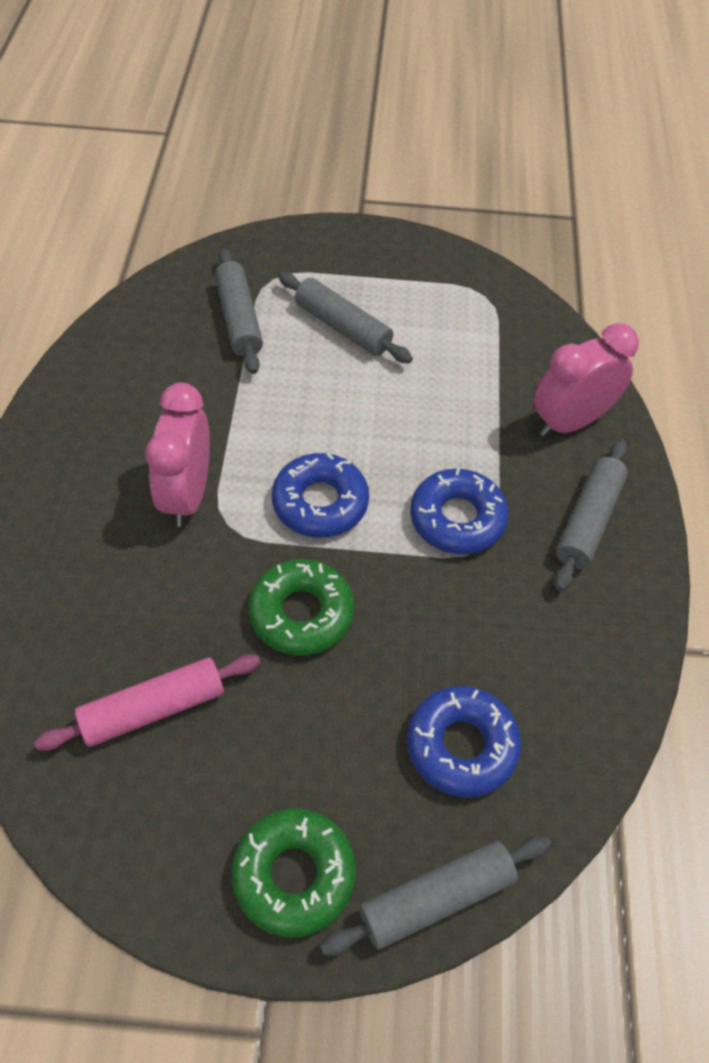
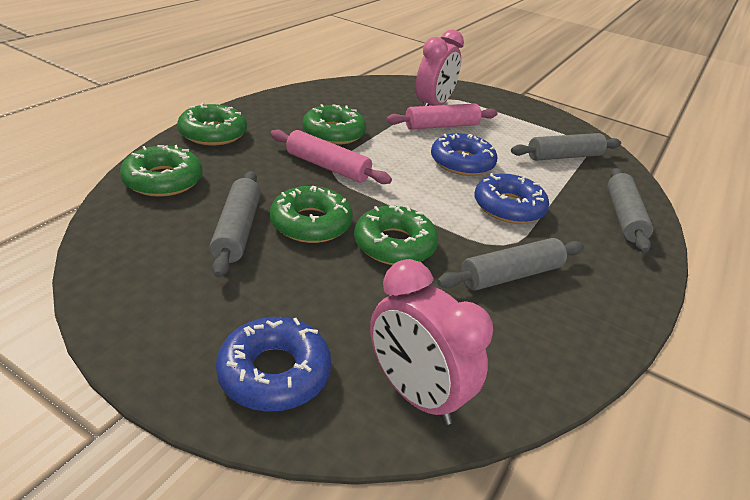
green donut: [232,808,356,938] [249,559,354,656] = 2 -> [120,145,203,197] [177,103,247,145] [270,186,353,243] [302,104,366,145] [354,205,438,265] = 5
pink rolling pin: [34,654,260,751] = 1 -> [270,130,392,184] [386,104,498,130] = 2

